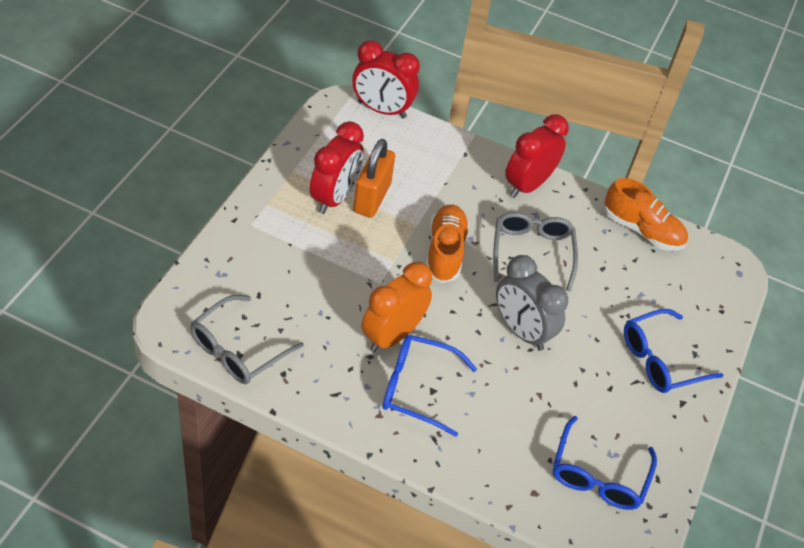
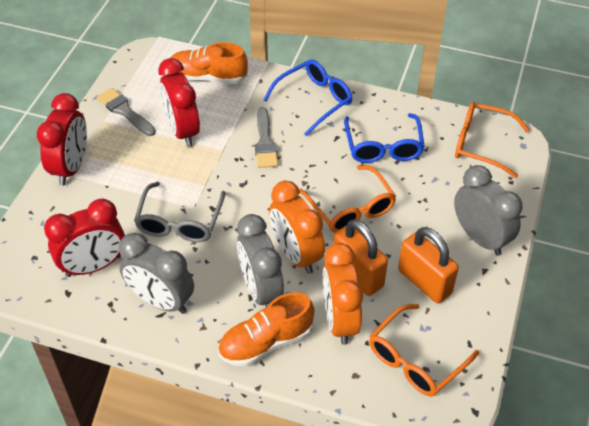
blue glasses: [383,335,477,437] [553,416,657,510] [624,309,723,393] = 3 -> [263,59,352,136] [344,113,425,163] = 2
grey brush: none = 0 -> [97,88,156,136] [255,107,278,168] = 2
grey clock: [496,255,568,351] = 1 -> [119,233,194,314] [237,214,284,307] [454,165,522,256] = 3
grey glasses: [190,295,304,384] [493,212,578,292] = 2 -> [134,182,225,242] = 1
orange clock: [362,262,432,353] = 1 -> [269,181,325,274] [323,243,363,345] = 2
orange glasses: none = 0 -> [299,165,396,233] [369,304,479,397] [455,102,530,178] = 3
orange padlock: [353,139,395,218] = 1 -> [333,219,388,296] [398,227,459,303] = 2

